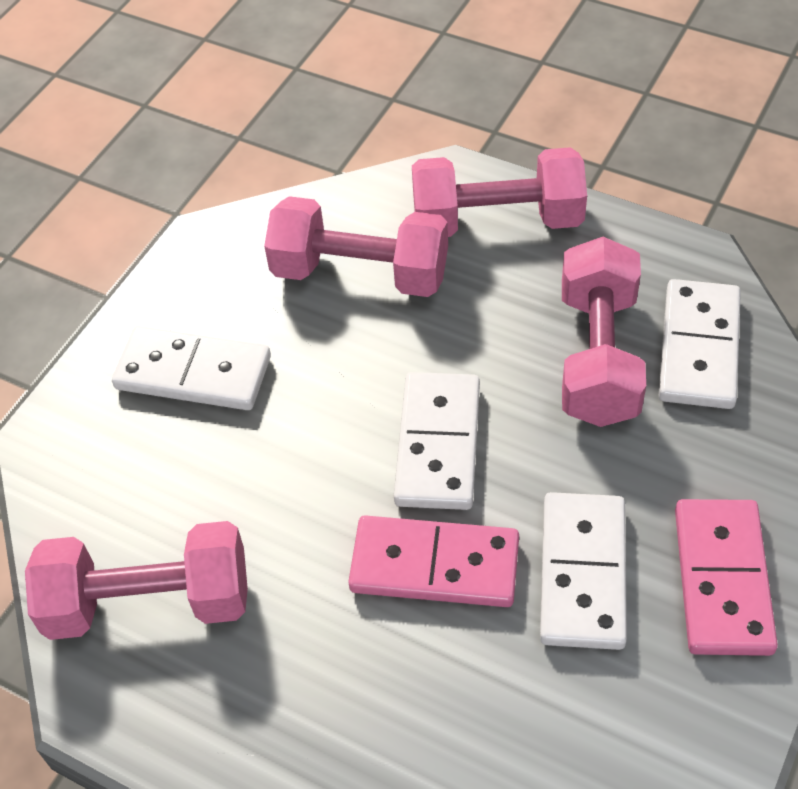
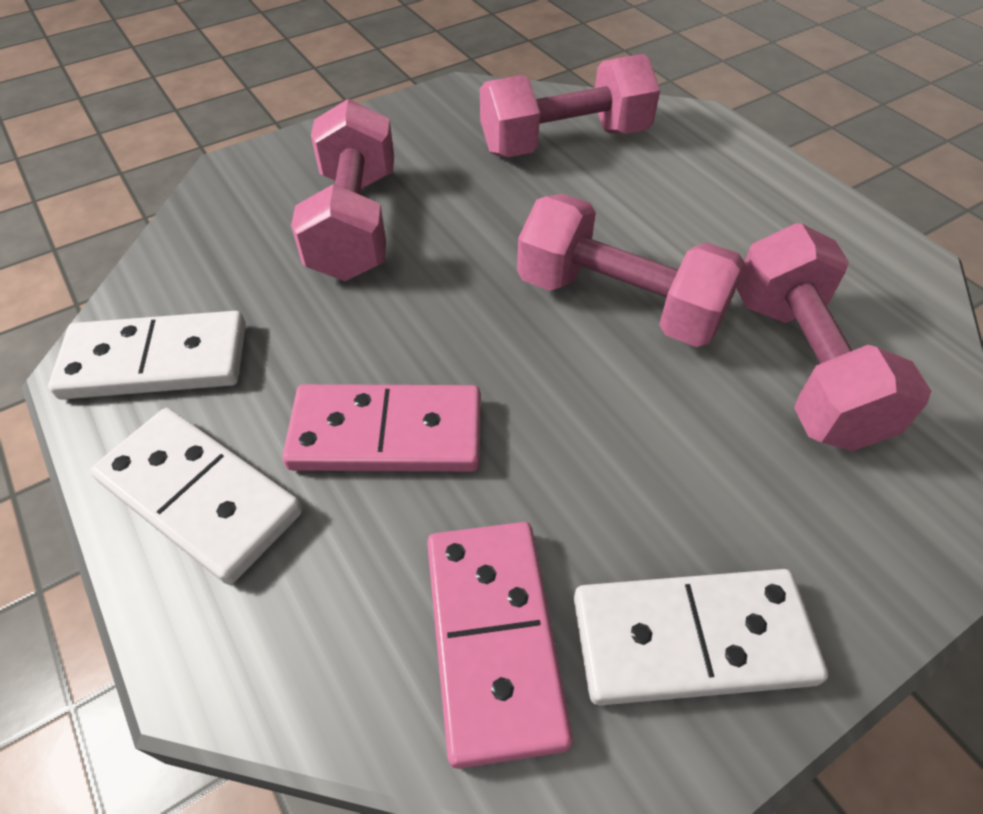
white domino: [112,326,271,410] [394,372,480,510] [540,492,627,650] [659,279,741,409] = 4 -> [48,311,246,400] [90,408,302,585] [574,569,828,706] = 3

